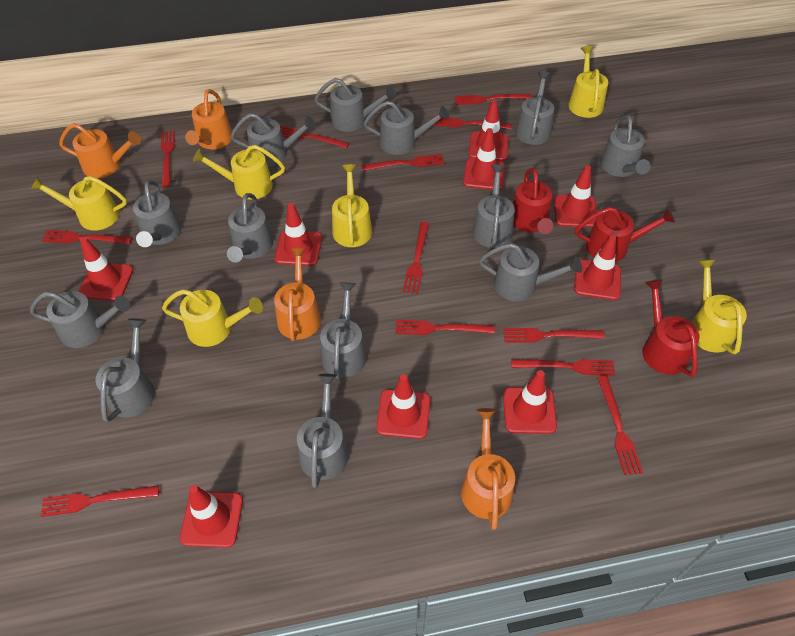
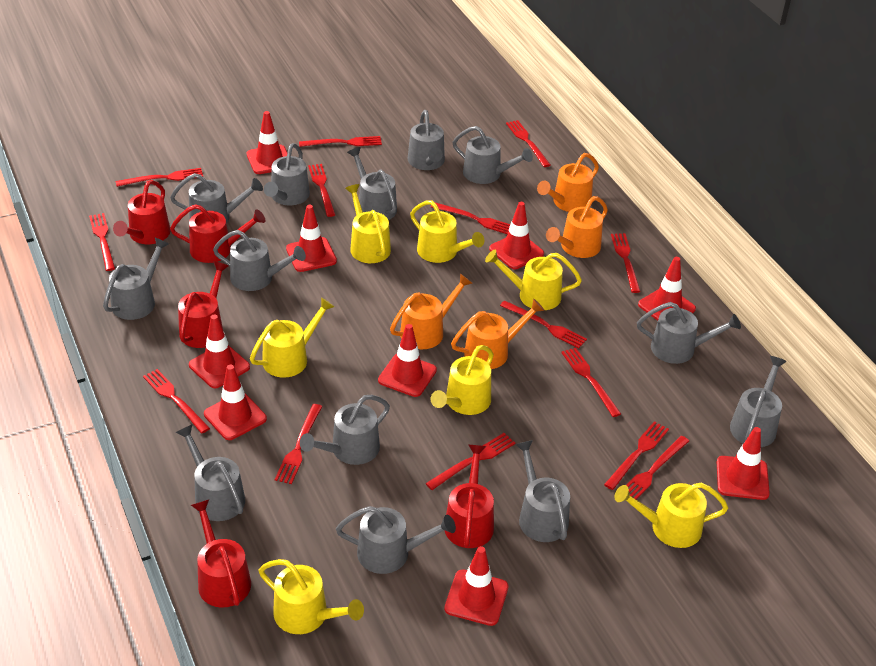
red fork: [40,485,159,517] [42,230,132,244] [161,131,175,187] [280,126,349,148] [361,154,444,171] [395,320,495,335] [403,222,429,294] [432,116,512,129] [455,94,532,105] [503,328,605,343] [511,359,615,376] [597,376,643,475] = 12 -> [89,213,115,271] [116,168,203,187] [143,369,210,433] [275,404,322,484] [299,136,382,147] [308,164,335,217] [425,433,515,490] [431,202,510,234] [500,300,587,348] [506,120,551,167] [561,348,621,417] [604,421,669,490] [611,233,641,293] [626,436,689,499] = 14
red watering can: [513,168,553,234] [575,207,675,262] [642,280,700,377] = 3 -> [113,180,171,244] [170,204,265,263] [178,261,228,348] [191,499,251,608] [444,445,494,548] = 5
yellow watering can: [30,176,127,231] [162,289,263,347] [193,145,285,200] [332,164,372,247] [569,46,608,118] [691,259,747,354] = 6 -> [250,297,334,378] [259,559,364,634] [345,184,391,263] [410,200,484,263] [431,345,494,415] [485,250,582,310] [614,483,728,548] = 7

